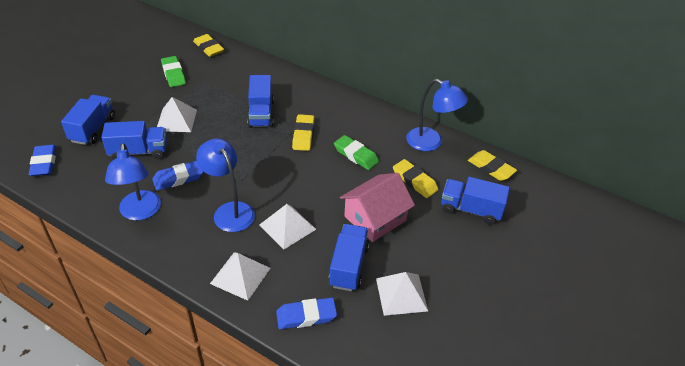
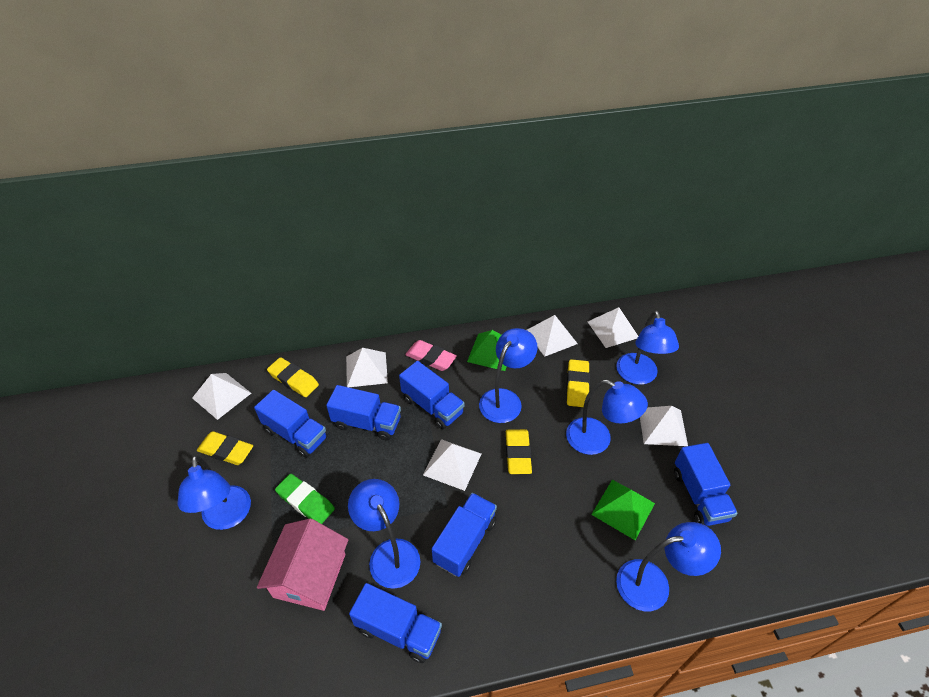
blue eraser: [29,145,57,176] [152,161,203,191] [276,298,337,329] = 3 -> none = 0
blue lamp: [105,143,161,221] [196,138,255,232] [406,79,468,151] = 3 -> [178,455,251,530] [348,479,420,589] [479,328,538,423] [566,380,648,455] [616,310,679,385] [616,522,721,611] = 6
blue truck: [61,95,115,145] [101,121,167,160] [247,75,274,128] [328,224,369,291] [441,177,510,225] = 5 -> [254,390,328,458] [326,385,401,441] [349,583,442,663] [399,361,465,429] [432,493,497,577] [674,443,738,526] = 6
green eraser: [161,56,186,87] [334,135,379,170] = 2 -> [275,474,335,524] = 1
green pyramid: none = 0 -> [467,330,507,371] [591,480,655,540] = 2
pink eraser: none = 0 -> [405,340,457,371] = 1
white pyramid: [157,97,197,132] [210,253,271,301] [259,204,316,250] [376,272,428,316] = 4 -> [192,373,251,420] [346,348,388,387] [423,439,481,491] [527,315,578,357] [588,307,638,348] [640,406,688,446] = 6

